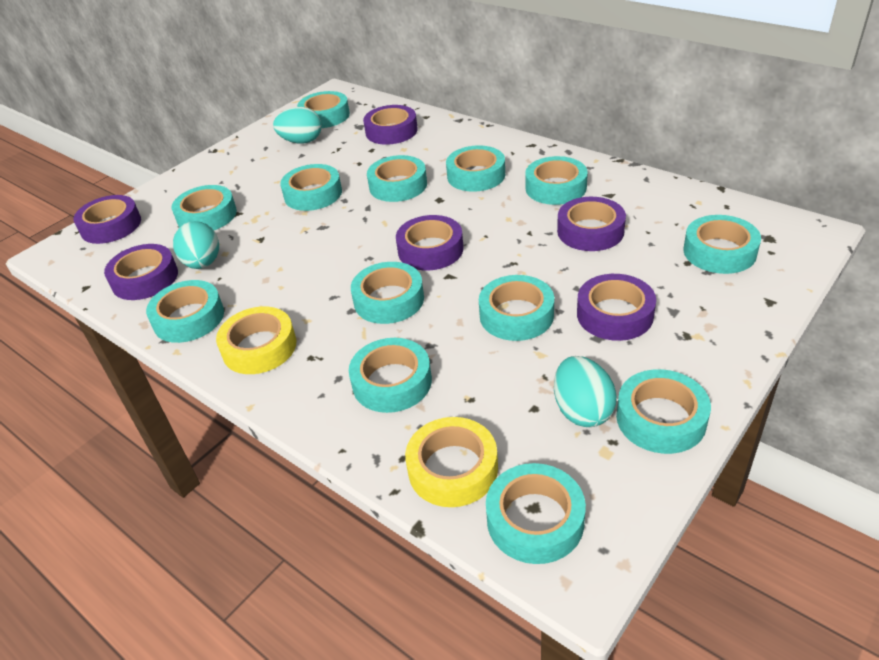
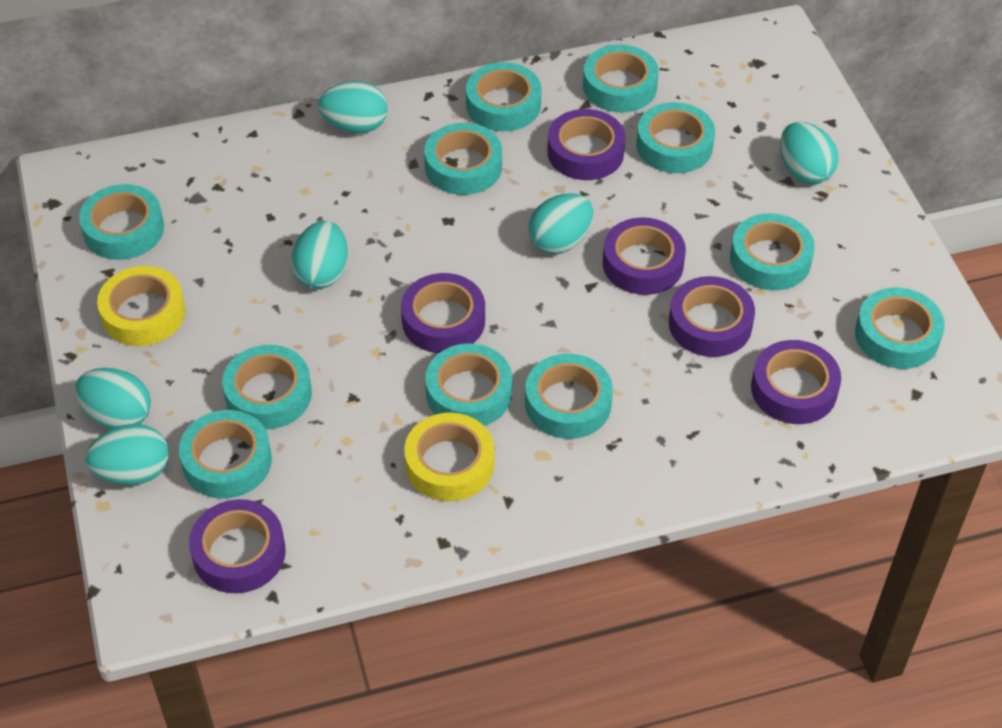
turquoise egg: [173,221,219,269] [273,107,322,144] [554,356,617,427] = 3 -> [75,368,151,429] [85,424,169,485] [291,221,348,289] [318,81,388,133] [528,193,593,254] [780,122,838,184] = 6
turquoise tape: [146,280,224,343] [172,185,237,230] [280,164,342,211] [297,91,350,128] [349,338,432,413] [351,262,424,324] [367,155,427,202] [446,145,505,192] [479,275,554,341] [486,463,586,564] [525,156,588,205] [616,369,711,454] [684,215,761,274] = 13 -> [79,184,164,260] [179,410,272,498] [222,345,312,430] [424,123,502,195] [425,343,512,426] [466,62,542,131] [525,354,613,439] [583,45,659,113] [636,102,715,173] [730,213,815,290] [855,287,945,369] = 11

